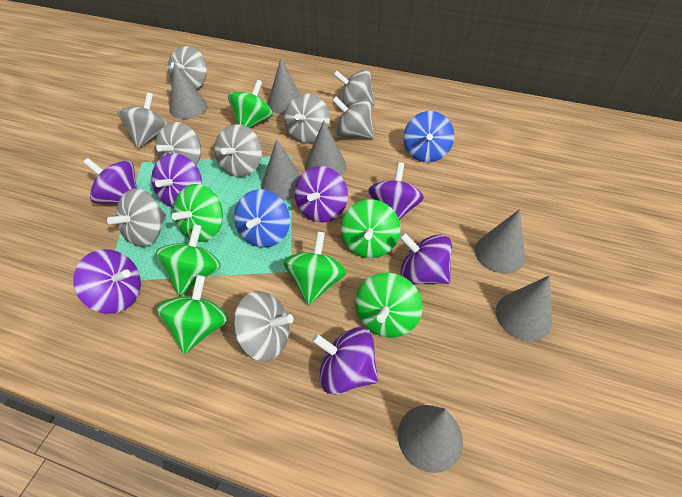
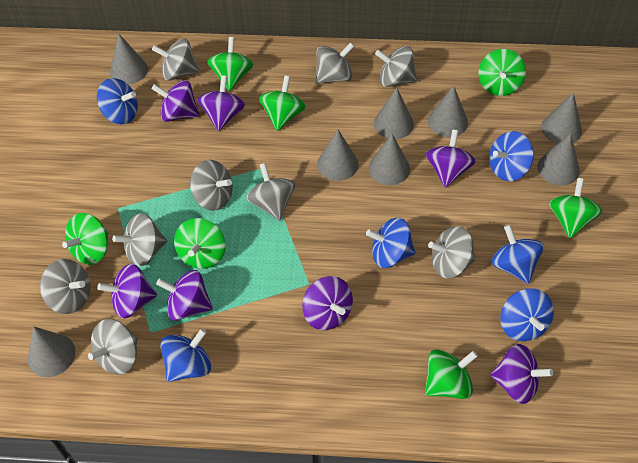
blue spinning top: [234,189,290,248] [404,111,454,162] = 2 -> [97,78,138,124] [160,328,211,382] [366,218,415,268] [489,131,534,181] [491,225,544,284] [500,288,554,341] = 6
grey cone: [169,62,207,119] [261,139,301,201] [268,59,300,114] [305,120,346,176] [398,405,463,473] [475,209,525,274] [496,275,552,341] = 7 -> [28,326,75,377] [110,34,148,84] [317,129,358,181] [369,134,410,185] [374,88,414,139] [428,85,468,137] [537,133,580,185] [541,93,582,144] = 8

